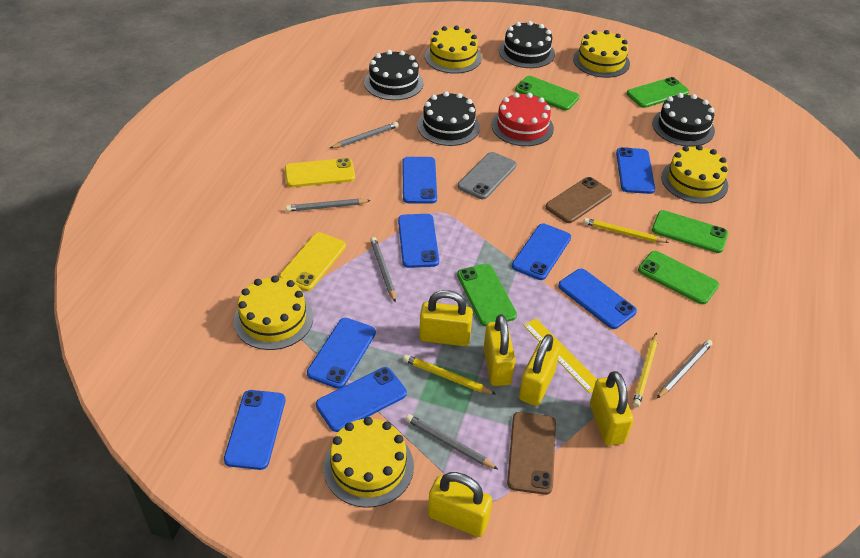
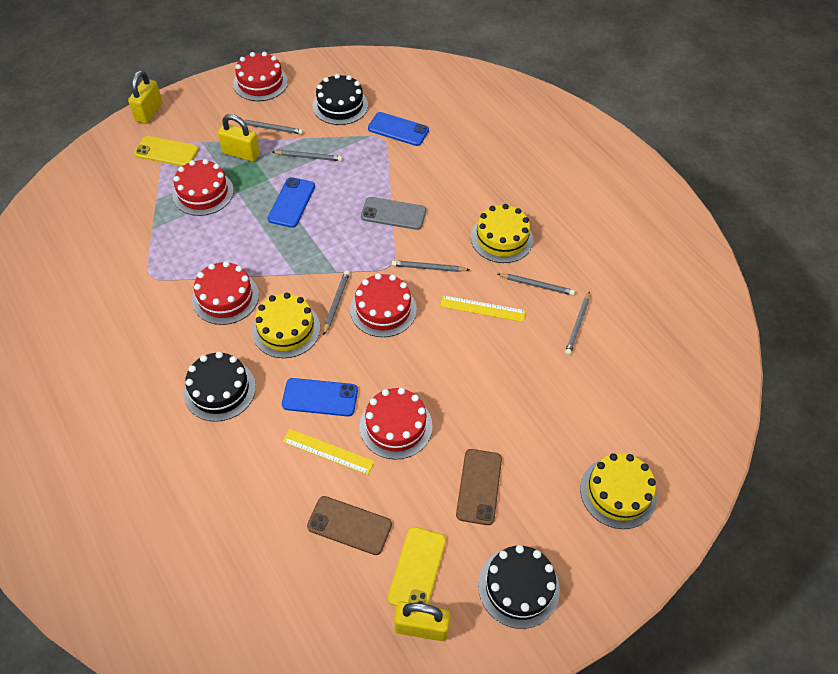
black cake: [364,50,424,100] [417,91,480,146] [499,21,555,68] [652,93,715,147] = 4 -> [184,351,256,422] [313,74,368,125] [478,545,560,629] = 3
blue phone: [224,390,285,470] [307,318,376,389] [316,367,407,432] [398,214,439,268] [402,157,437,204] [512,224,571,280] [558,269,637,329] [616,147,655,194] = 8 -> [268,177,315,228] [282,378,358,417] [368,112,429,146] = 3
green phone: [457,264,517,326] [515,76,579,111] [627,77,689,108] [638,251,719,304] [652,210,728,253] = 5 -> none = 0
grey pencil: [286,199,371,212] [330,122,399,148] [370,237,396,303] [406,414,498,469] [657,340,713,398] = 5 -> [244,120,303,135] [273,150,342,161] [323,270,350,336] [392,260,469,272] [498,273,575,296] [565,291,590,355] = 6
red cake: [491,93,554,146] = 1 -> [172,159,234,216] [192,261,259,325] [233,52,288,101] [350,273,417,337] [360,388,432,460] = 5
yellow cake: [234,276,313,350] [323,417,414,508] [425,25,482,74] [573,30,630,78] [661,145,728,204] = 5 -> [252,293,320,358] [471,204,533,263] [580,453,657,529] = 3
yellow padlock: [419,290,473,346] [428,472,492,537] [484,314,515,386] [519,334,560,406] [590,371,633,446] = 5 -> [128,70,163,124] [218,114,260,162] [394,601,451,641] = 3
yellow pencil: [403,355,496,394] [583,218,669,243] [633,333,657,407] = 3 -> none = 0
yellow ruler: [523,318,597,393] = 1 -> [282,429,375,475] [440,295,526,322] = 2

